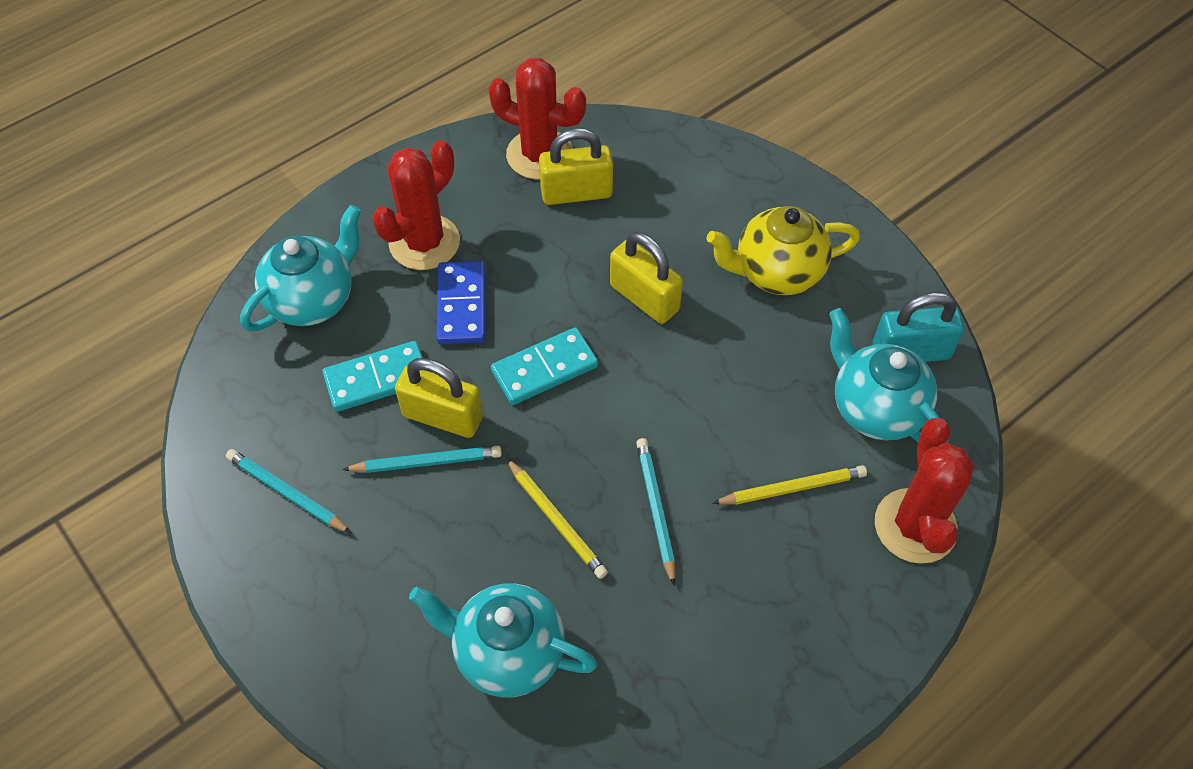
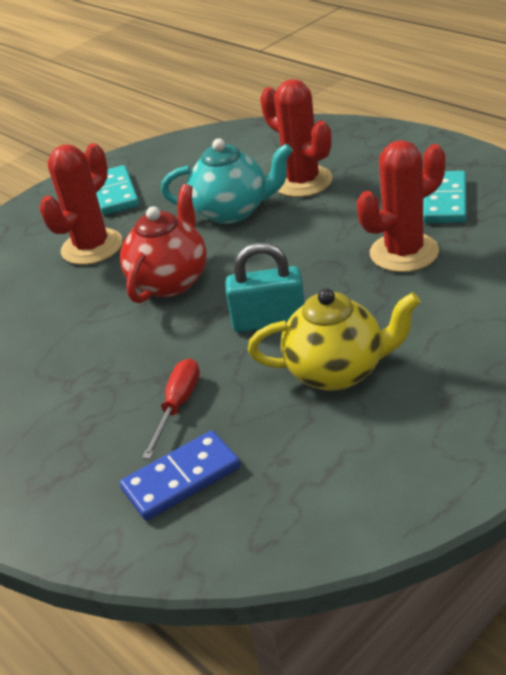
red screwdriver: none = 0 -> [142,358,200,459] = 1
red teapot: none = 0 -> [120,184,207,303] = 1
turquoise pencil: [226,449,351,533] [342,446,502,473] [636,438,675,586] = 3 -> none = 0
turquoise teapot: [240,205,361,331] [409,583,597,698] [829,308,949,443] = 3 -> [161,139,293,224] = 1
yellow padlock: [395,358,483,438] [539,128,613,205] [610,232,683,324] = 3 -> none = 0
yellow pencil: [506,458,608,579] [712,465,867,505] = 2 -> none = 0

